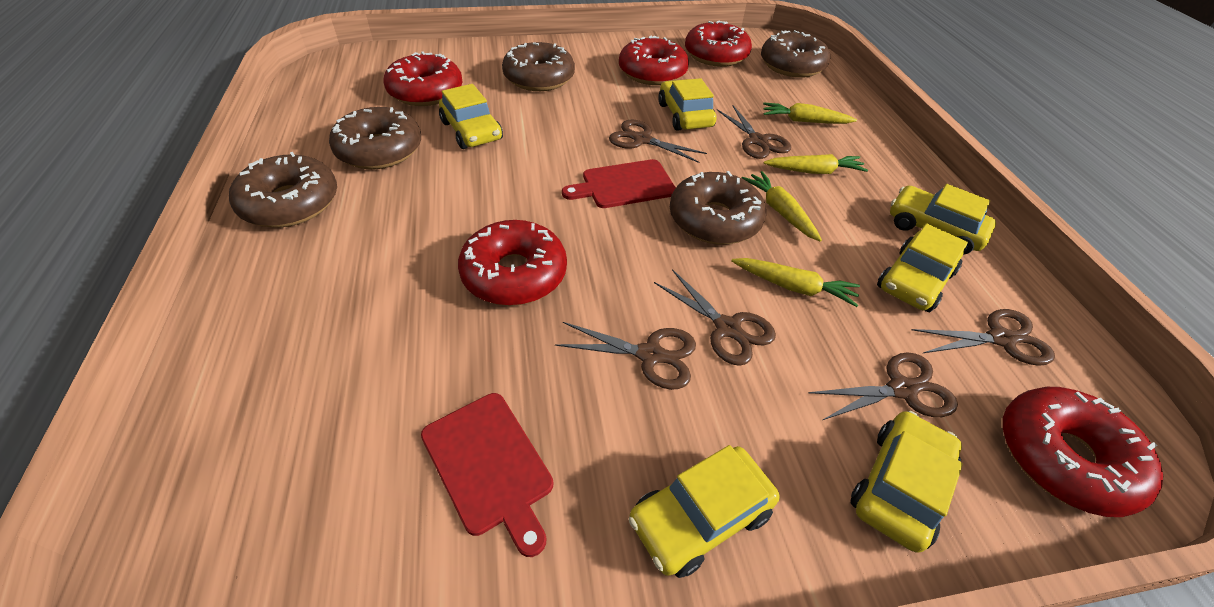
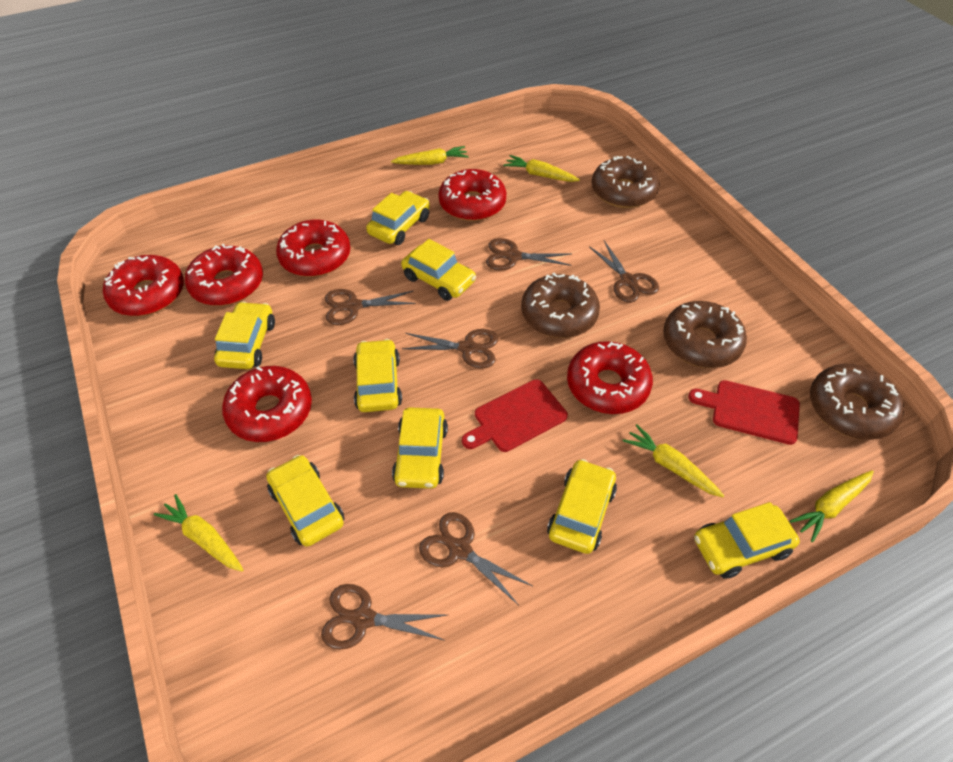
brown donut: [229,152,337,228] [329,107,421,169] [502,42,575,91] [670,171,766,245] [761,30,830,78] = 5 -> [521,273,600,338] [592,156,660,208] [663,301,747,368] [810,364,904,440] = 4
red donut: [383,52,463,106] [458,220,567,306] [619,35,689,85] [685,20,752,67] [1003,387,1163,517] = 5 -> [103,255,184,316] [185,244,263,306] [222,366,312,442] [276,220,351,277] [438,169,506,221] [567,341,653,414] = 6
yellow car: [439,84,503,149] [629,445,780,578] [658,78,717,131] [850,411,963,553] [877,223,968,312] [890,184,996,255] = 6 -> [214,301,275,369] [266,455,345,547] [353,339,402,412] [366,191,430,245] [392,407,448,489] [401,239,476,301] [547,459,617,554] [694,502,800,579] = 8
yellow carrot: [731,258,860,307] [742,171,822,242] [763,103,857,124] [763,154,868,174] = 4 -> [154,494,244,571] [391,146,468,165] [503,155,580,182] [623,424,724,497] [790,470,874,542] = 5

